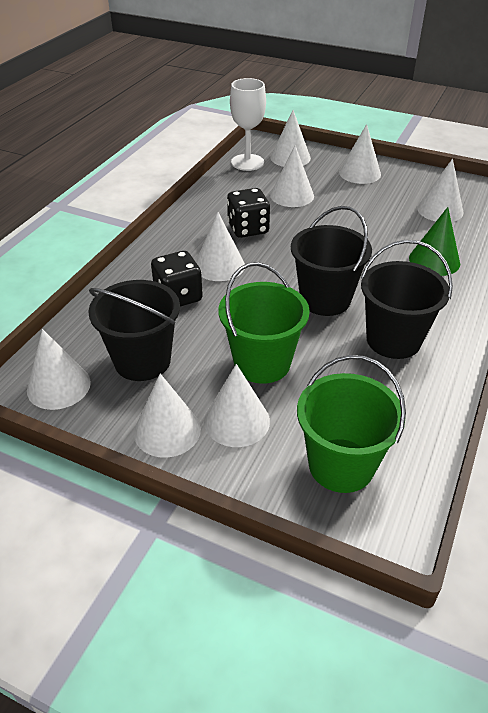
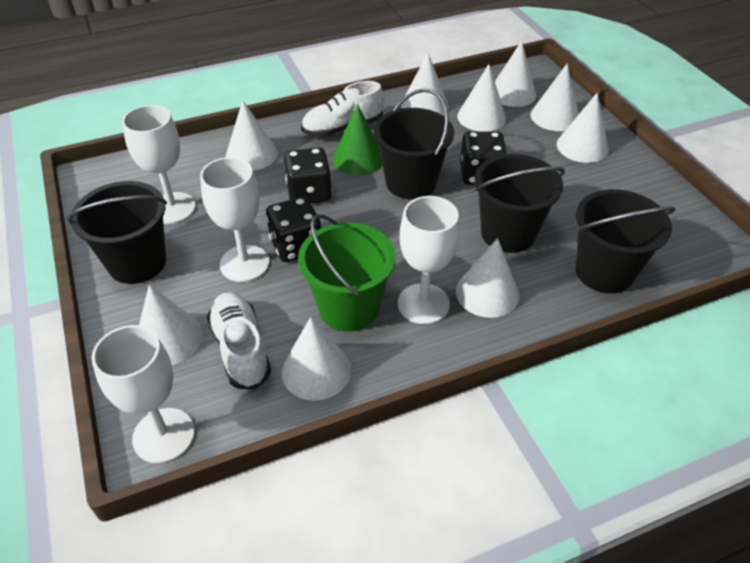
black bucket: [88,280,180,381] [291,206,372,316] [361,240,453,359] = 3 -> [67,181,167,284] [373,88,454,199] [474,154,565,253] [576,189,675,294] = 4
black dice: [151,251,203,307] [227,188,270,238] = 2 -> [266,197,321,262] [284,147,332,203] [460,131,507,185] = 3
green bucket: [218,262,310,384] [297,355,406,493] = 2 -> [298,214,396,332] = 1
white cone: [27,329,91,410] [134,374,201,458] [196,212,245,281] [204,364,270,447] [270,110,311,167] [270,146,314,207] [339,124,381,184] [417,159,464,222] = 8 -> [139,284,203,365] [226,100,278,171] [282,317,351,401] [401,53,449,115] [456,238,519,318] [457,64,506,132] [495,41,536,107] [531,63,579,131] [557,93,609,163] = 9
white goblet: [230,78,266,171] = 1 -> [91,325,195,463] [122,105,196,224] [200,157,270,282] [398,196,459,324] = 4
white shoe: none = 0 -> [207,292,271,390] [301,81,384,137] = 2

